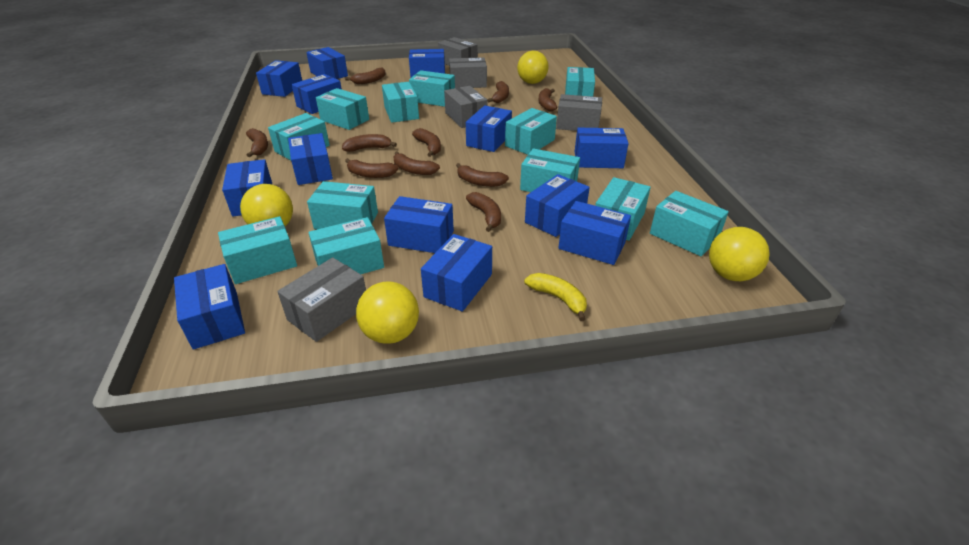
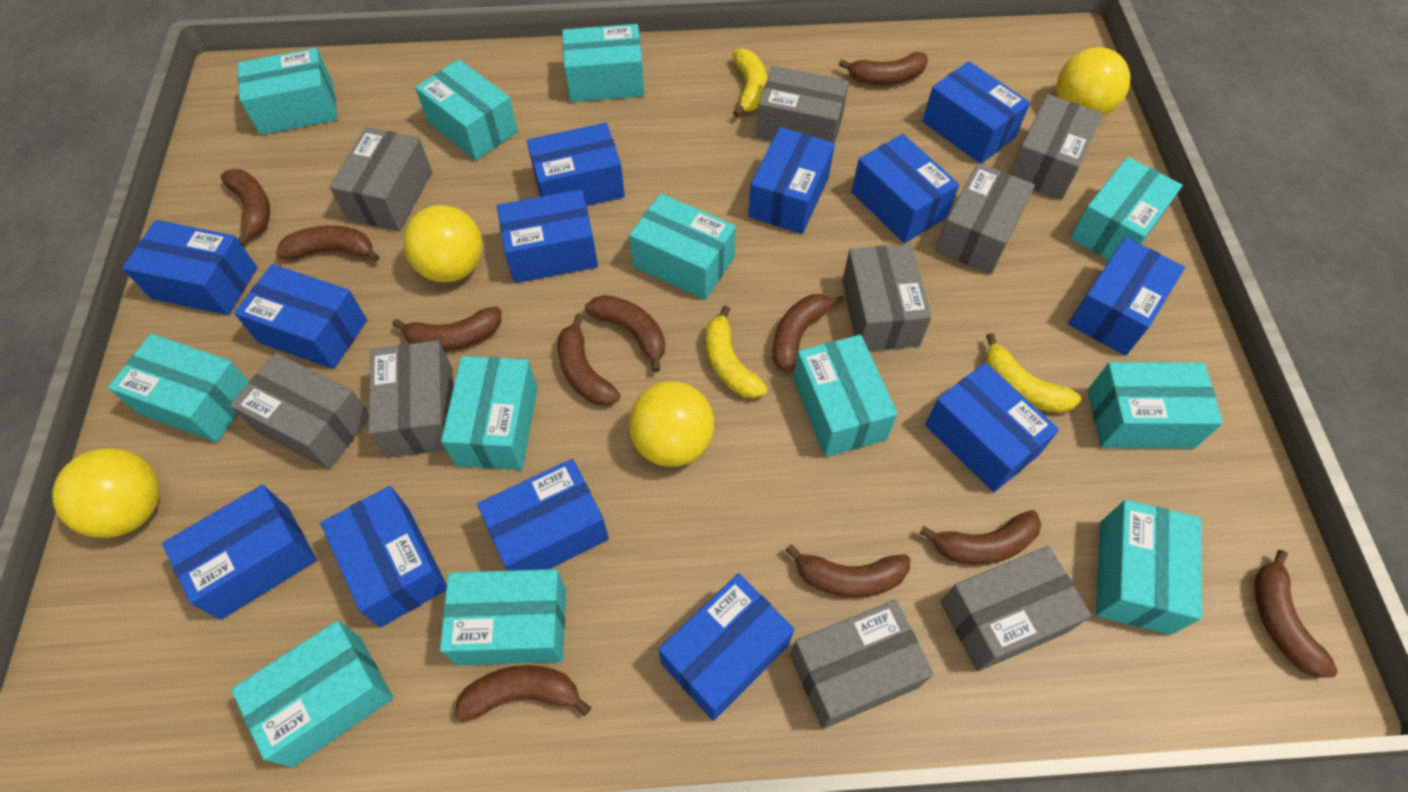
brown banana: [246,128,268,157] [342,134,397,152] [345,68,385,84] [345,158,399,178] [394,151,440,175] [412,128,441,157] [456,163,509,187] [466,192,501,232] [487,81,509,103] [538,88,557,111] = 10 -> [221,169,270,246] [276,225,379,262] [392,307,501,351] [455,665,591,722] [557,314,620,406] [585,295,665,372] [773,294,845,373] [785,544,910,597] [839,52,928,85] [920,510,1041,565] [1254,550,1338,678] = 11
grey box: [277,257,366,342] [438,37,478,66] [444,86,487,128] [449,57,487,88] [556,94,602,131] = 5 -> [230,353,369,470] [329,127,432,231] [368,340,453,458] [756,66,849,143] [790,600,934,729] [842,244,932,351] [936,163,1035,274] [940,546,1091,671] [1010,94,1103,200] = 9
yellow banana: [524,273,587,321] = 1 -> [706,306,768,399] [732,48,767,117] [985,333,1081,413] = 3

